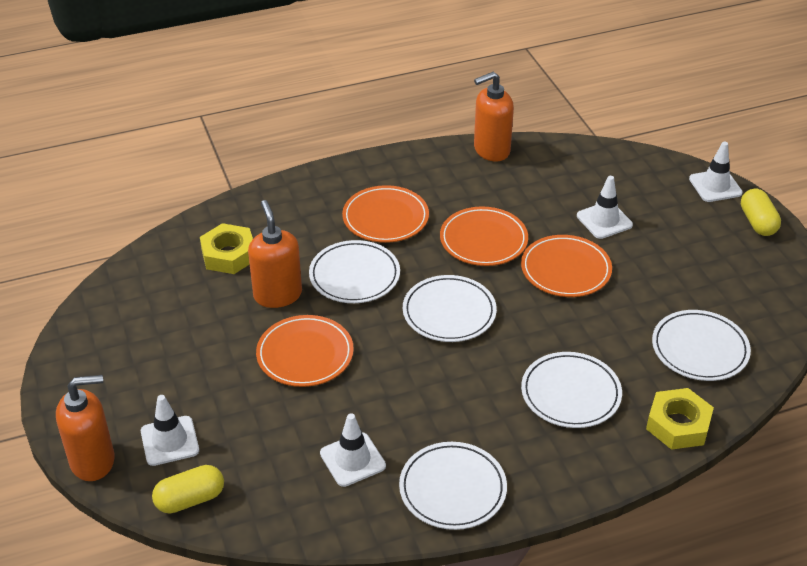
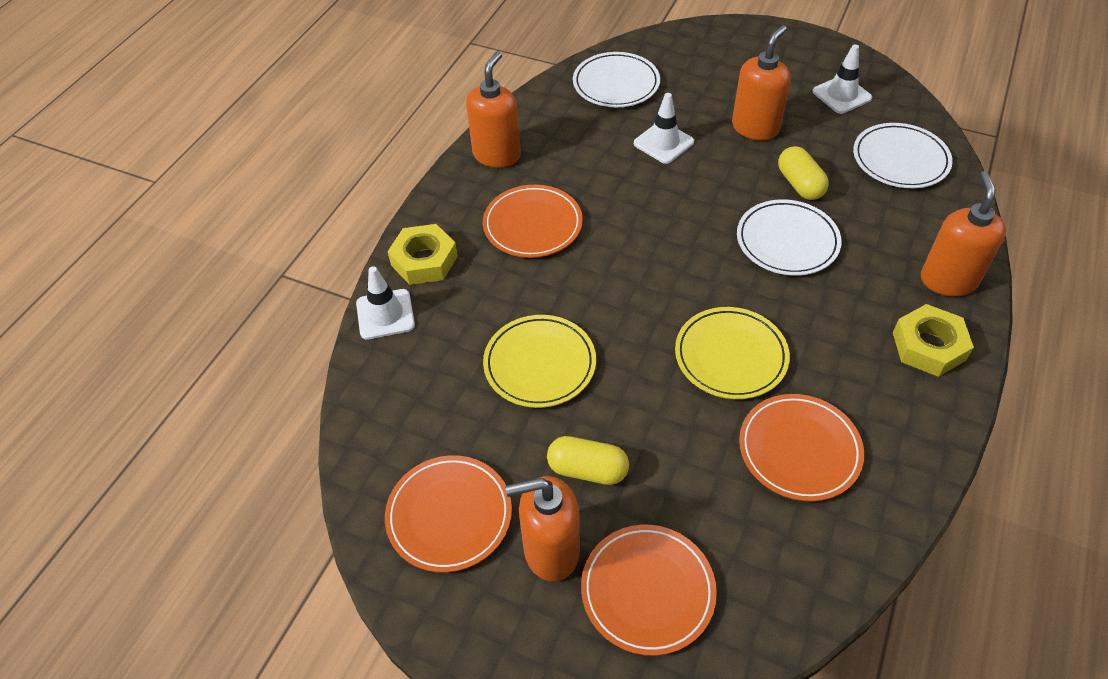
orange soap dispenser: [56,375,115,481] [248,200,302,308] [474,72,514,162] = 3 -> [466,51,521,168] [505,476,580,581] [732,25,791,140] [921,171,1006,296] = 4
white plate: [309,240,400,303] [399,442,507,530] [403,275,497,342] [521,352,622,428] [652,310,751,381] = 5 -> [573,52,660,107] [737,200,842,276] [853,123,953,188] = 3
white traffic cone: [141,395,199,466] [320,413,386,487] [577,176,633,239] [689,142,743,202] = 4 -> [356,266,415,340] [634,93,694,164] [812,45,872,114] = 3
yellow plate: none = 0 -> [483,315,596,408] [675,307,790,399] = 2

